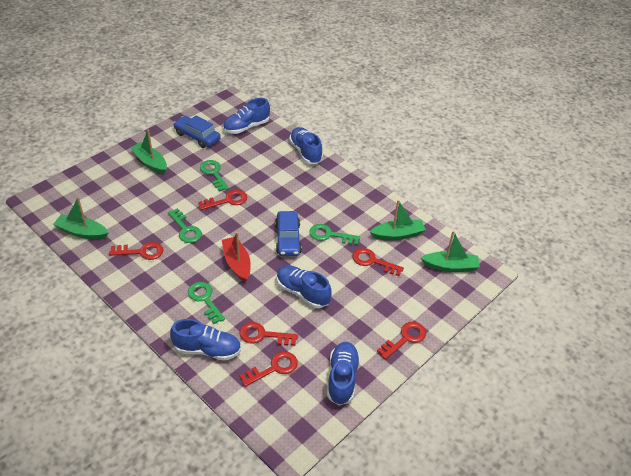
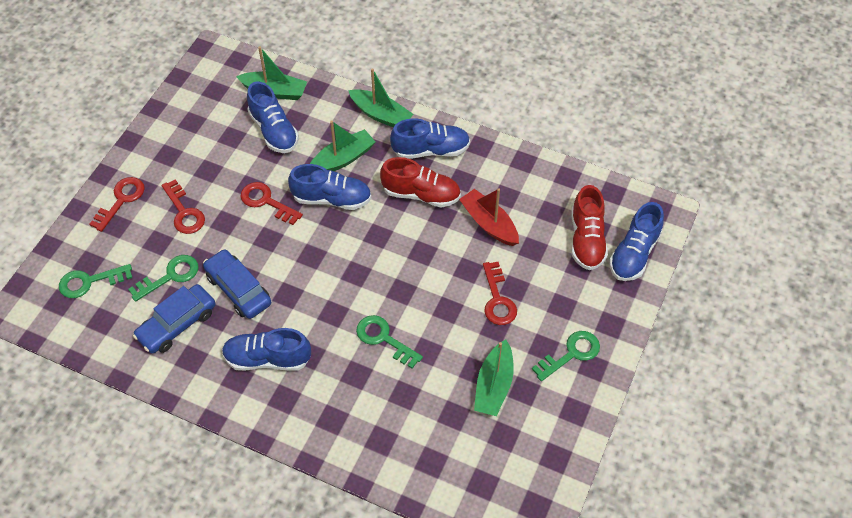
red key: [109,242,163,260] [198,190,247,210] [240,322,298,346] [240,351,298,387] [352,248,404,276] [377,322,426,359] = 6 -> [89,177,145,232] [162,179,205,234] [241,182,303,225] [483,262,517,325] = 4
red shoe: none = 0 -> [380,157,461,208] [571,185,608,270] = 2

